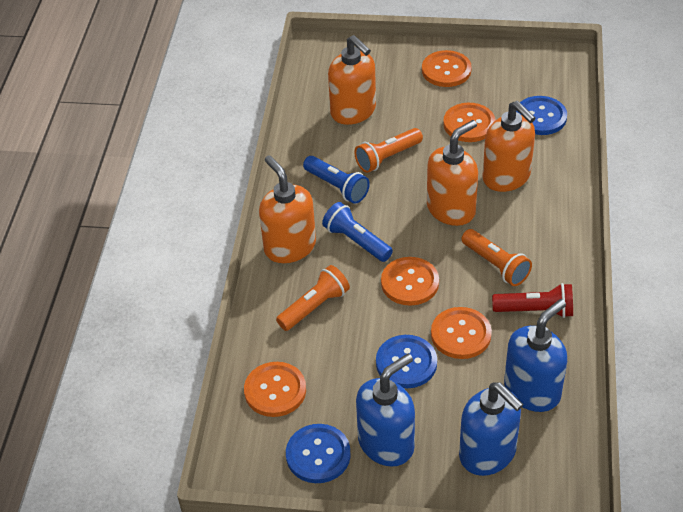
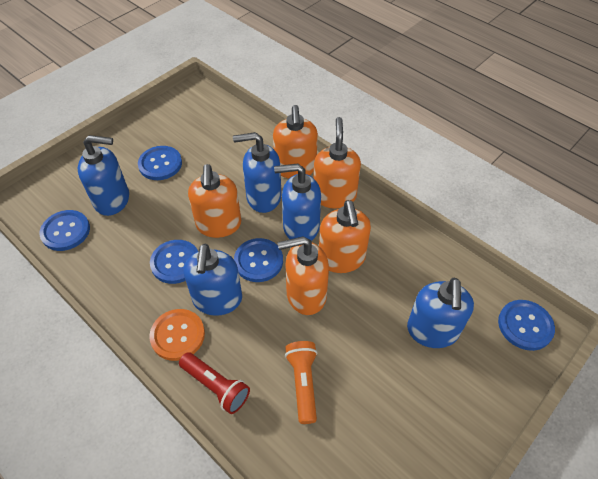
blue button: [286,424,351,483] [376,335,437,388] [516,96,567,135] = 3 -> [39,210,90,251] [138,146,182,180] [150,240,198,284] [234,238,283,282] [498,300,555,351] = 5
blue flashlight: [303,156,370,204] [322,202,393,262] = 2 -> none = 0
blue soap dispenser: [356,354,415,467] [459,382,523,476] [504,299,567,412] = 3 -> [78,135,129,216] [183,244,242,316] [233,132,281,213] [274,164,321,241] [407,277,474,348] = 5
orange button: [244,362,306,417] [381,257,439,306] [422,50,472,87] [431,307,492,359] [443,103,495,142] = 5 -> [149,309,205,361] = 1
orange flashlight: [276,265,350,331] [354,128,423,173] [461,229,532,286] = 3 -> [285,341,317,424] = 1
orange soap dispenser: [259,155,316,263] [328,35,376,125] [427,120,478,226] [483,101,535,192] = 4 -> [188,164,241,238] [273,105,318,178] [277,236,329,315] [313,117,361,209] [319,200,371,273] = 5

